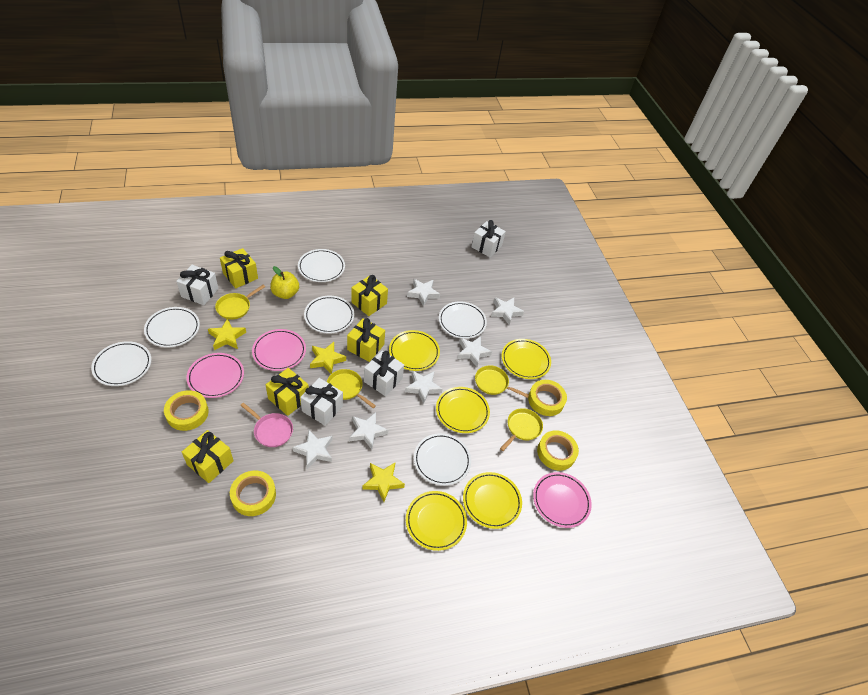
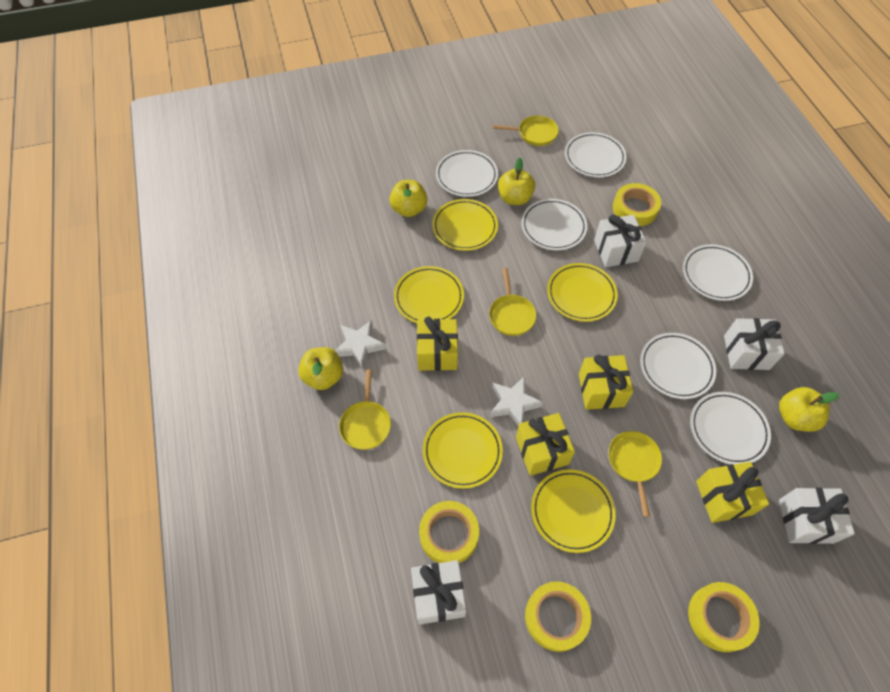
pink pan: [240,403,293,447] = 1 -> none = 0
pink plate: [186,353,244,398] [252,329,306,371] [533,472,592,528] = 3 -> none = 0
white star: [292,430,333,469] [349,412,389,449] [405,371,443,404] [407,279,440,307] [457,336,492,367] [491,298,524,325] = 6 -> [335,320,386,369] [490,376,543,427] = 2
yellow apple: [270,266,299,299] = 1 -> [298,347,343,390] [389,180,427,217] [498,157,535,205] [779,387,839,432] = 4
yellow gift: [182,430,234,483] [220,248,258,288] [266,368,309,416] [347,318,385,362] [351,275,388,316] = 5 -> [417,317,458,371] [516,413,575,476] [579,355,633,410] [696,462,769,523] = 4
yellow star: [208,318,246,350] [310,342,346,374] [362,463,405,502] = 3 -> none = 0

